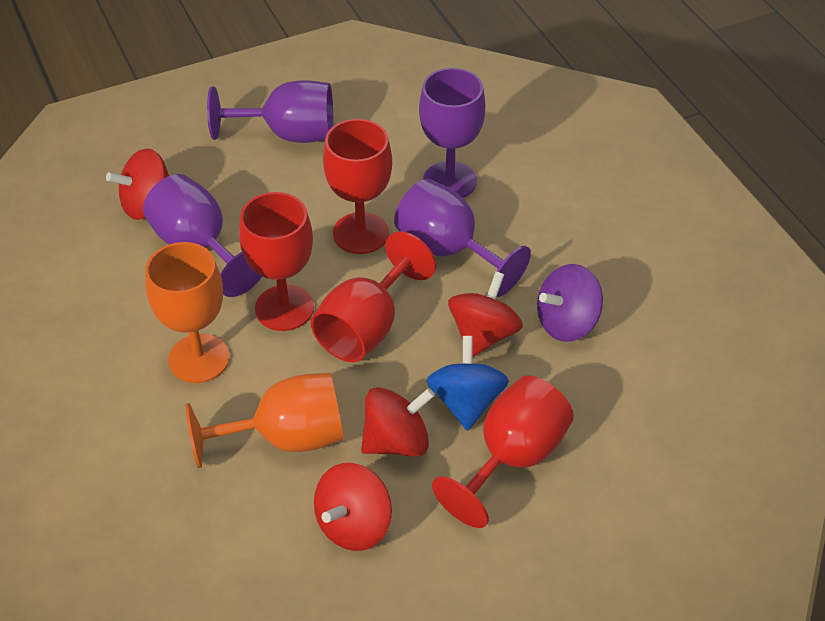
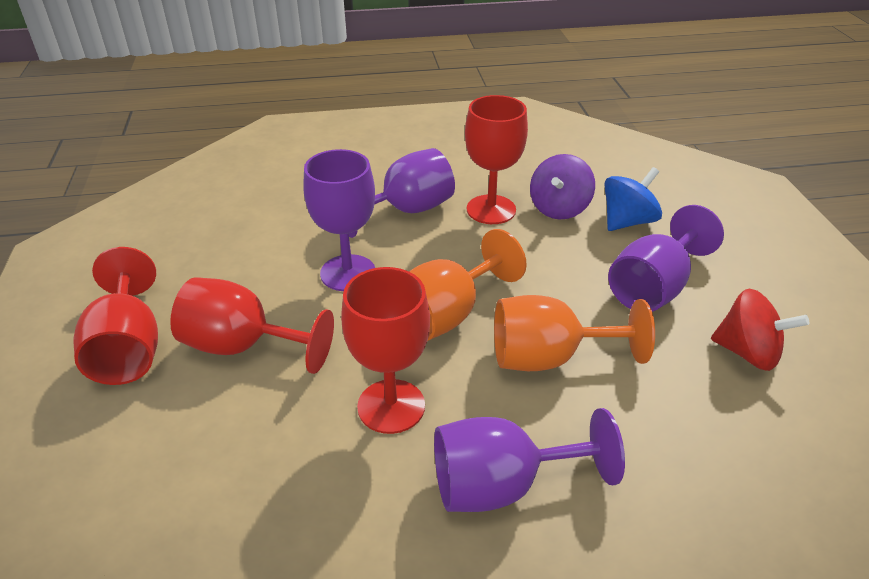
red spinning top: [106,149,169,220] [314,463,392,551] [361,387,435,457] [448,271,523,357] = 4 -> [711,289,809,371] = 1

